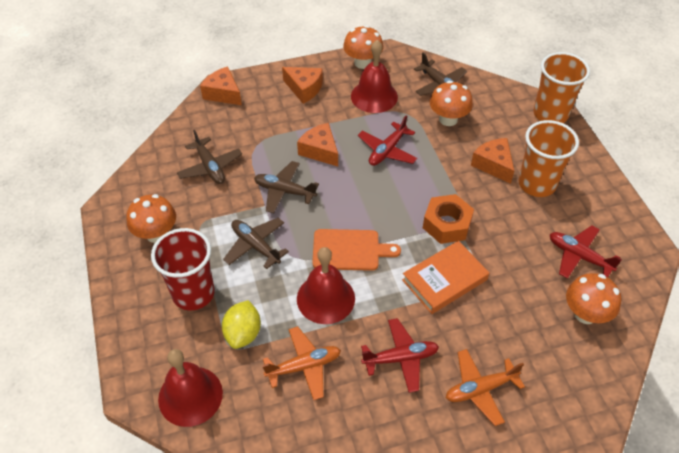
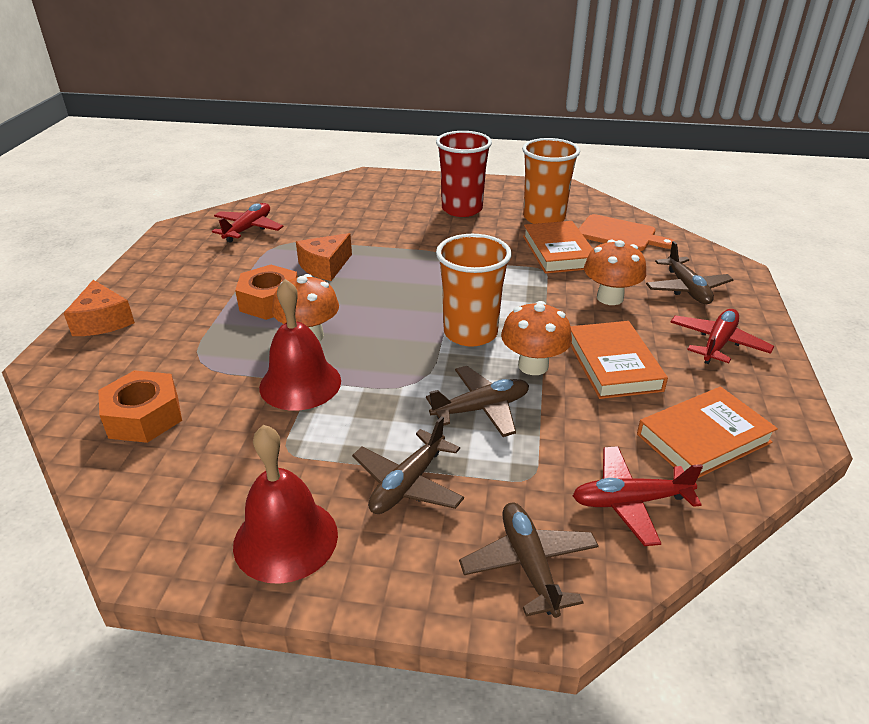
orange book: [402,241,489,314] = 1 -> [523,221,593,274] [570,321,668,399] [637,387,778,478] = 3
orange cheese: [200,66,242,105] [282,67,323,104] [297,123,338,166] [471,138,514,184] = 4 -> [64,280,135,336] [296,233,352,281] = 2
orange mushroom: [126,194,176,243] [343,25,383,69] [430,81,473,126] [566,273,621,324] = 4 -> [272,274,339,342] [501,301,572,375] [584,240,646,305] = 3
orange nut: [423,194,474,244] = 1 -> [98,370,182,443] [235,265,298,320] = 2
orange plane: [262,326,341,400] [446,349,525,426] = 2 -> none = 0
red bell: [158,349,223,427] [297,247,355,324] [351,40,398,113] = 3 -> [233,425,338,584] [259,279,341,411] = 2
yellow lemon: [222,300,261,349] = 1 -> none = 0

